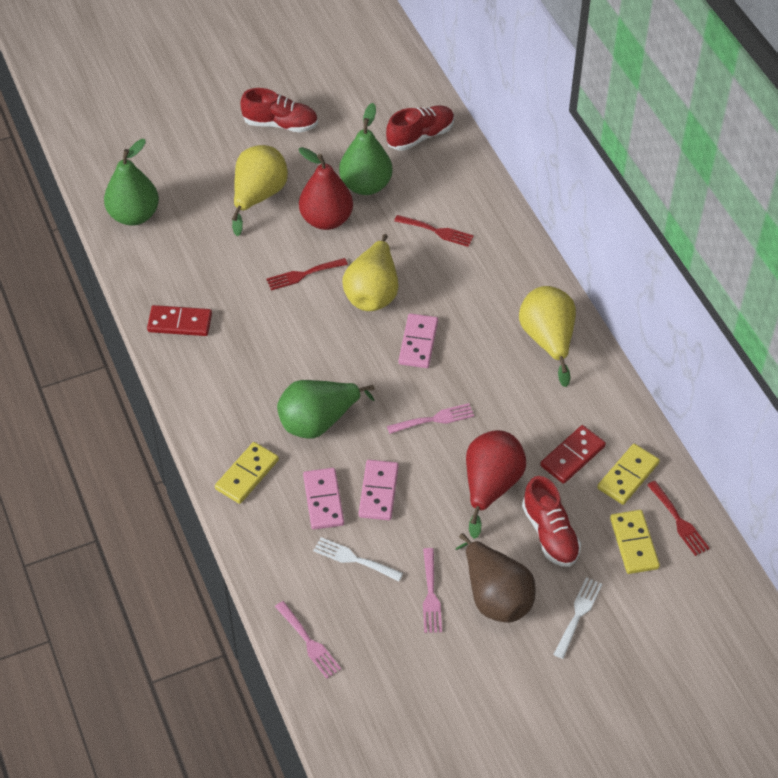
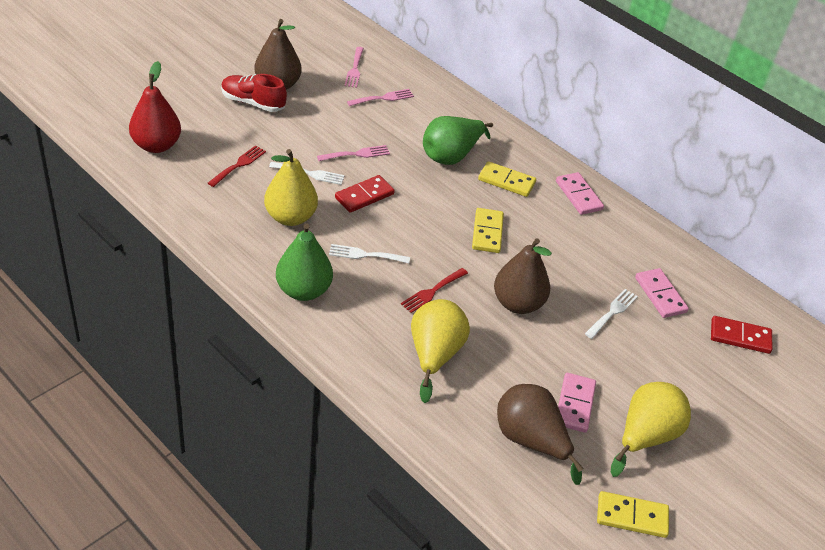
brown pear: [456,533,536,622] = 1 -> [255,19,302,90] [494,238,552,314] [497,384,584,485] = 3
green pear: [104,139,159,226] [277,380,375,439] [339,103,393,195] = 3 -> [276,223,333,301] [423,116,493,165] = 2
red fork: [266,258,348,291] [394,215,474,247] [647,481,710,556] = 3 -> [208,145,266,187] [401,268,468,313] = 2
red pear: [299,147,353,230] [466,430,526,539] = 2 -> [129,61,181,153] = 1
red shoe: [240,88,318,132] [386,105,455,151] [522,476,581,567] = 3 -> [221,74,287,112] = 1
white fork: [313,537,403,581] [553,577,602,659] = 2 -> [269,162,345,185] [329,244,410,263] [585,289,638,339] = 3

